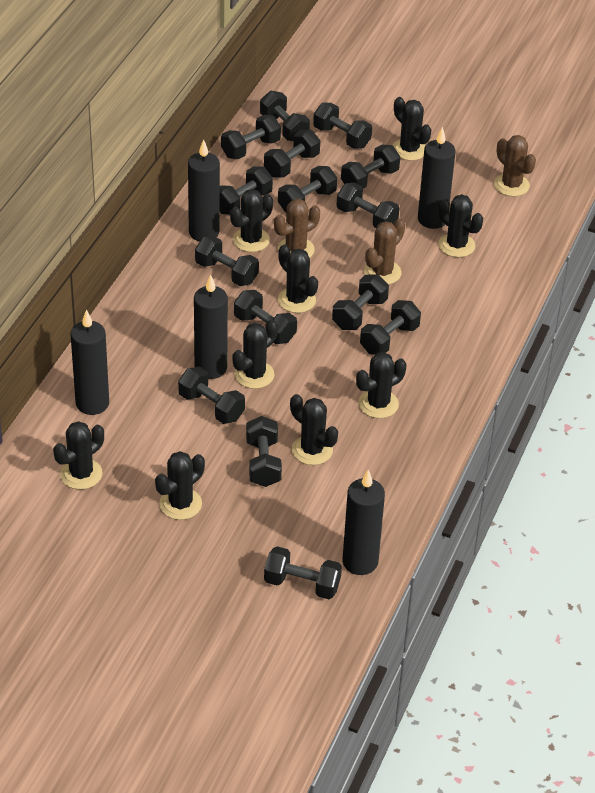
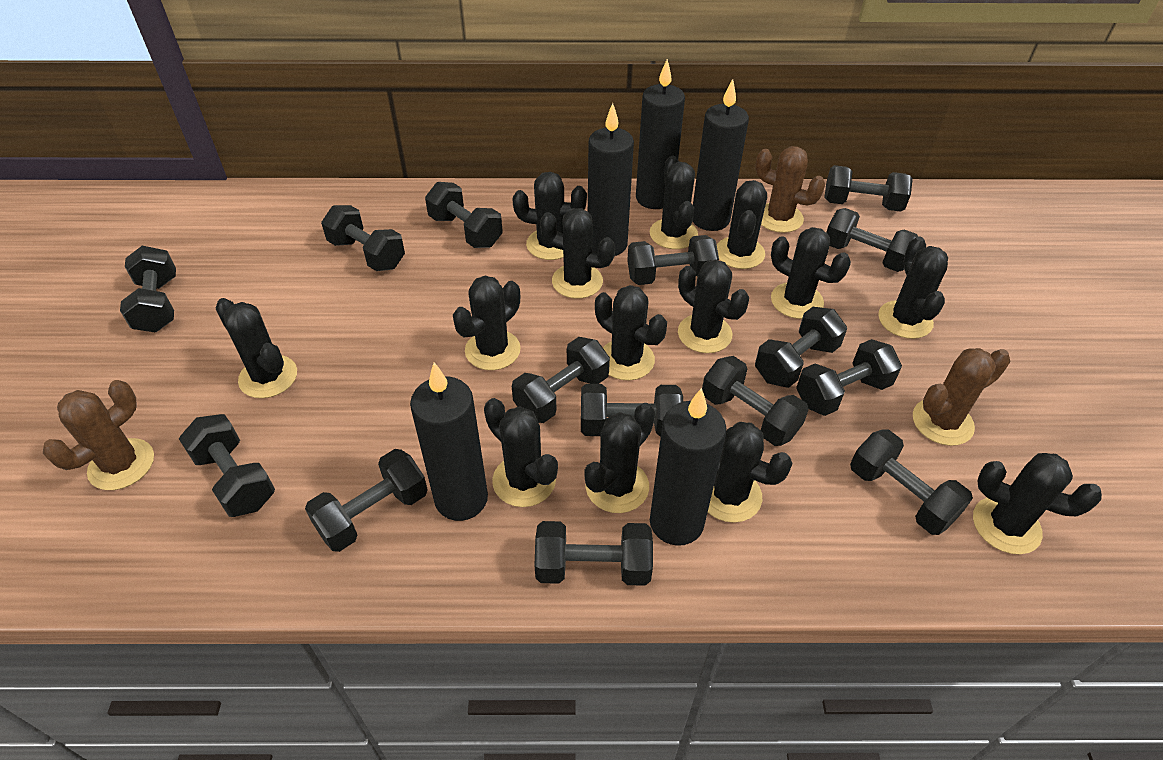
black cactus: [53,421,104,490] [155,451,205,520] [230,189,273,252] [232,320,278,389] [278,245,318,313] [290,394,338,465] [356,352,406,418] [393,97,431,161] [438,194,483,257] = 9 -> [215,298,297,398] [453,276,521,370] [484,398,558,507] [512,172,587,260] [540,208,615,299] [584,403,655,513] [595,285,667,380] [650,156,698,249] [678,259,749,353] [708,422,793,523] [717,180,767,269] [771,227,851,319] [878,237,948,339] [973,453,1102,554] = 14

